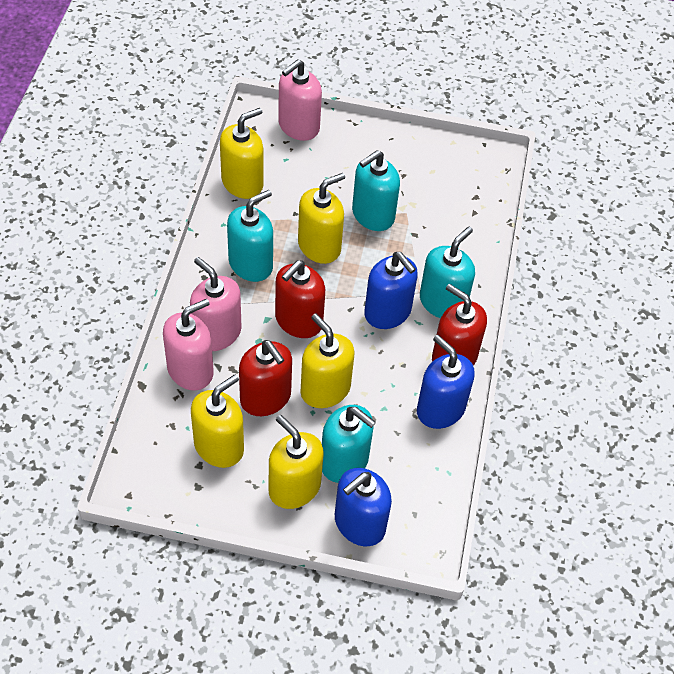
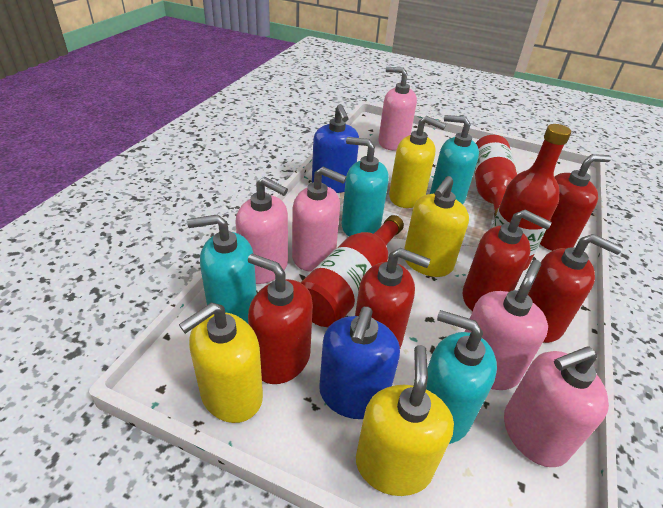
blue soap dispenser: [335,468,392,546] [364,252,418,329] [417,335,475,429] = 3 -> [312,104,359,193] [319,307,400,419] = 2
pink soap dispenser: [163,299,214,391] [190,257,242,351] [278,59,322,141] = 3 -> [235,177,288,284] [292,167,346,271] [378,67,417,151] [465,260,548,390] [504,347,609,467] = 5
red bottle: none = 0 -> [301,215,404,327] [474,135,517,218] [492,124,571,271] = 3
red soap dispenser: [239,340,292,416] [275,260,325,338] [432,284,487,366] = 3 -> [248,254,313,384] [355,248,430,348] [463,210,552,311] [528,234,623,343] [540,154,611,251] = 5
yellow soap dispenser: [191,375,244,468] [220,108,264,199] [269,415,324,509] [298,173,345,264] [300,313,354,408] = 5 -> [179,303,263,423] [356,345,454,496] [389,116,446,208] [404,176,469,277] = 4

